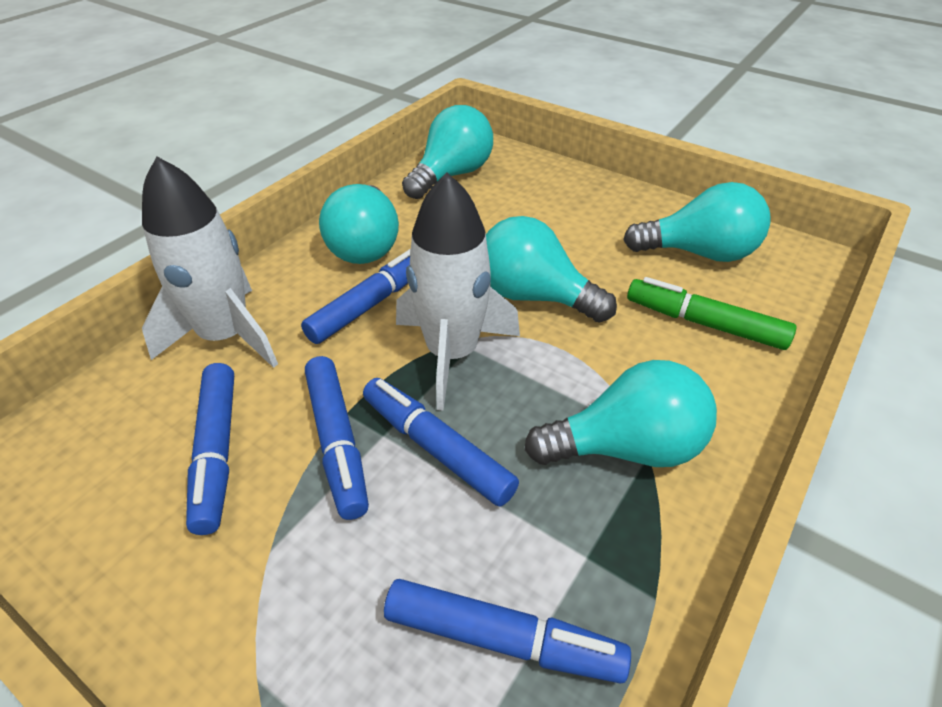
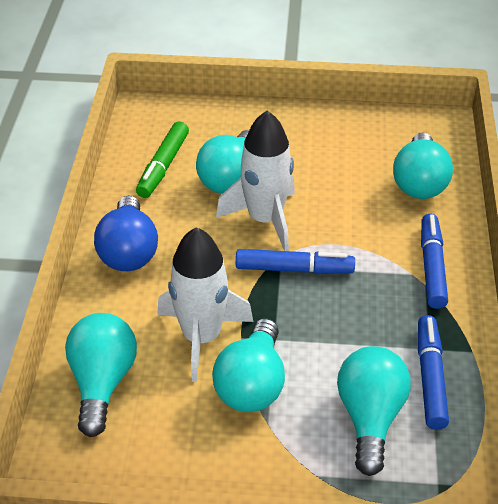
blue light bulb: none = 0 -> [94,196,158,271] = 1
blue marker: [186,363,234,535] [301,249,411,344] [305,356,369,520] [363,378,519,507] [384,579,631,684] = 5 -> [236,249,355,274] [418,315,449,430] [421,214,448,309] = 3

